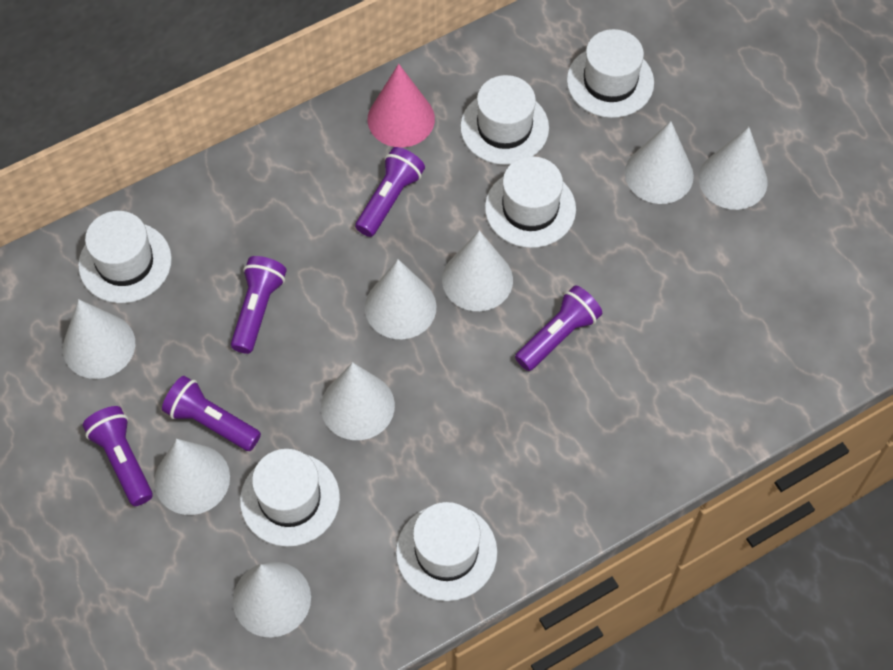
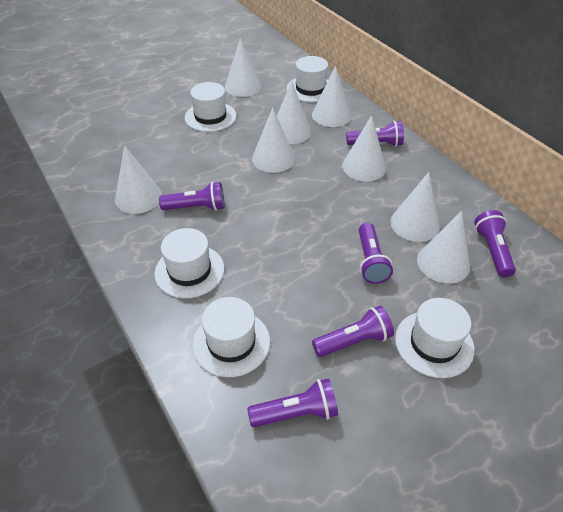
pink cone: [367,64,435,147] = 1 -> none = 0
purple flashlight: [82,406,153,506] [162,376,261,451] [231,256,286,354] [355,147,425,237] [515,285,602,371] = 5 -> [159,182,225,211] [247,378,338,427] [312,306,394,357] [346,121,404,147] [359,223,393,284] [474,210,516,277] = 6
white hat: [78,211,172,303] [240,449,340,547] [396,502,497,601] [460,75,549,165] [485,156,576,248] [567,29,654,118] = 6 -> [154,228,224,298] [185,82,236,132] [192,297,270,377] [287,56,328,102] [395,298,475,378] = 5

